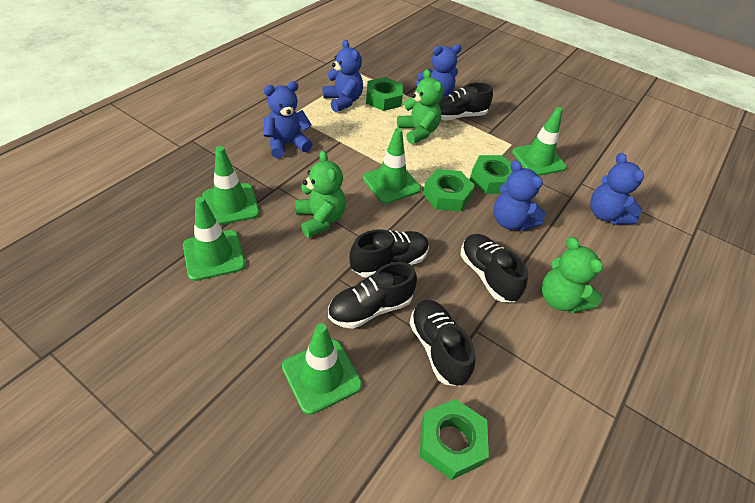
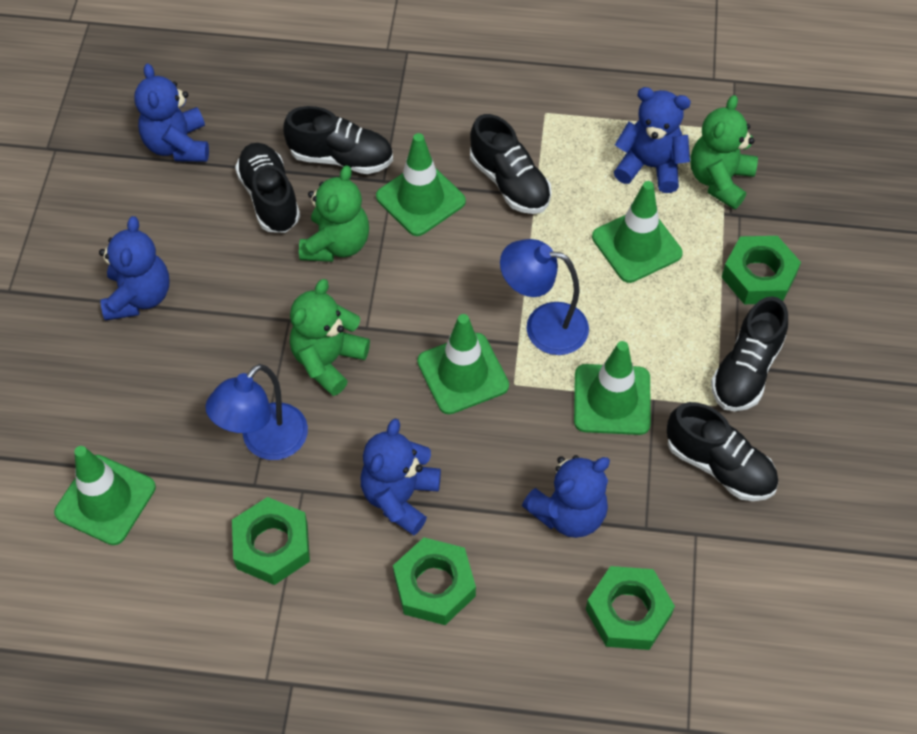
blue lamp: none = 0 -> [205,364,308,460] [500,239,589,355] = 2

